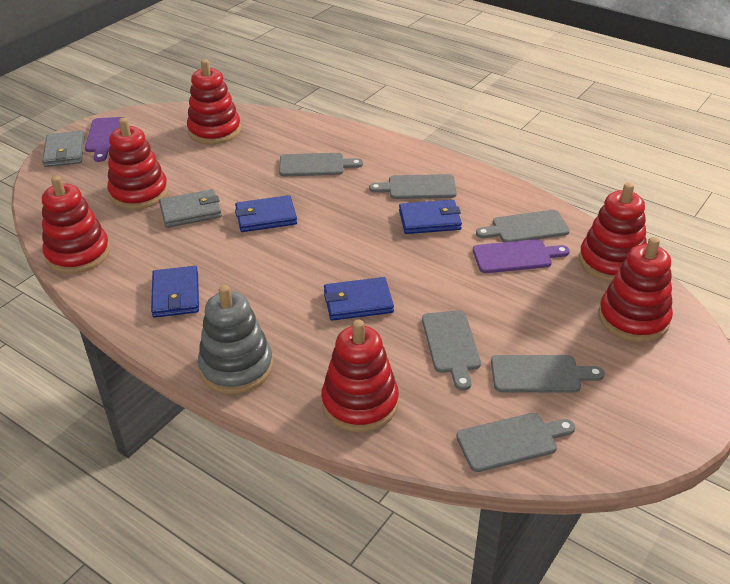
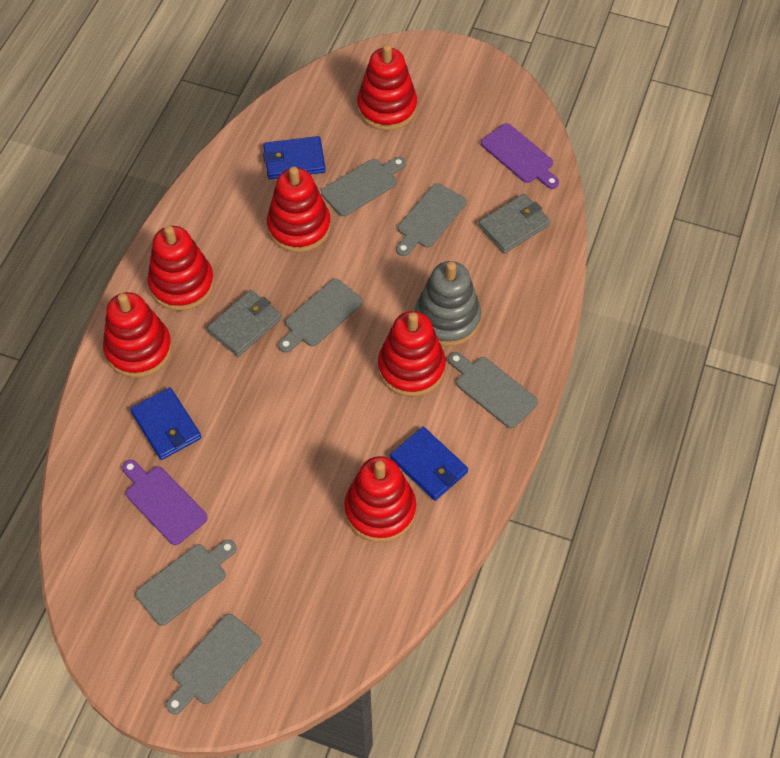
blue wallet: [151,266,199,318] [235,195,297,232] [324,277,394,321] [399,200,462,234] = 4 -> [130,387,201,460] [263,136,326,179] [390,427,468,501] = 3

